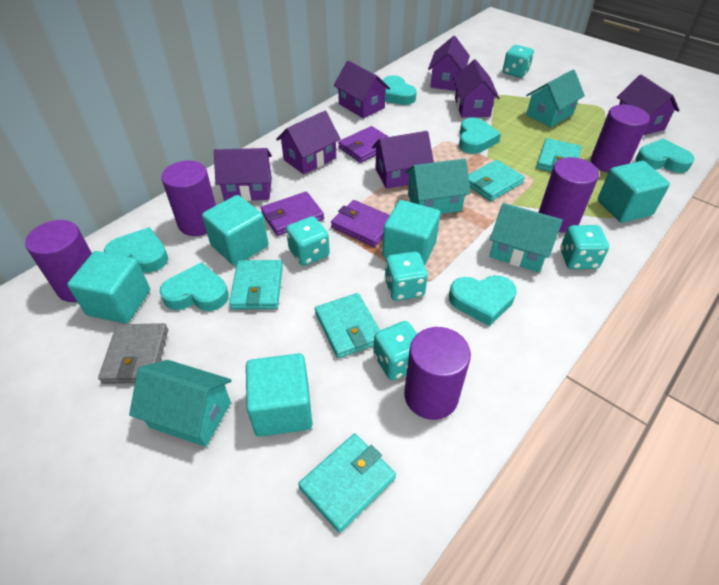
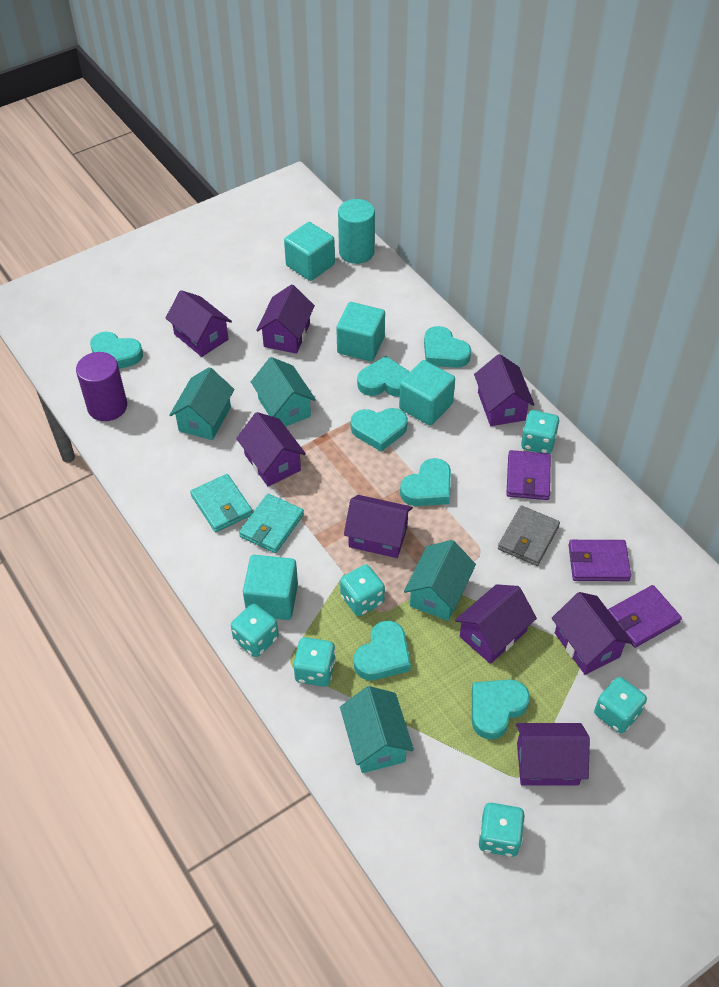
purple cylinder: [25,220,92,302] [161,160,216,236] [404,327,471,420] [538,157,599,233] [591,105,650,173] = 5 -> [76,352,127,421] = 1
purple house: [214,148,272,201] [276,111,341,174] [333,61,390,118] [372,131,434,189] [428,36,470,91] [453,59,500,118] [617,75,680,135] = 7 -> [166,290,232,357] [236,412,306,486] [256,284,315,354] [344,495,413,558] [455,584,537,664] [474,354,535,426] [516,723,590,786] [552,592,633,675] = 8
turquoise cube: [67,251,150,323] [202,195,268,266] [246,353,313,437] [382,200,440,265] [598,161,670,223] = 5 -> [243,555,298,620] [284,222,335,281] [336,302,385,361] [399,360,455,426] = 4
turquoise cylinder: none = 0 -> [338,199,375,264] = 1
turquoise dice: [286,216,330,266] [373,321,417,380] [385,251,428,301] [503,45,534,78] [561,225,609,269] = 5 -> [231,603,279,657] [293,637,336,687] [340,564,385,616] [479,803,525,857] [521,410,559,454] [594,677,647,734] = 6
turquoise heart: [104,227,168,273] [159,262,229,311] [382,75,417,105] [449,275,517,326] [459,118,501,154] [636,139,694,173] = 6 -> [90,332,143,369] [351,408,408,452] [354,621,411,680] [357,356,410,397] [400,458,451,506] [424,326,471,368] [472,679,530,740] = 7
turquoise wallet: [229,260,283,310] [298,434,396,533] [315,293,380,358] [468,160,525,201] [536,138,582,172] = 5 -> [190,474,253,532] [239,494,304,553] = 2

